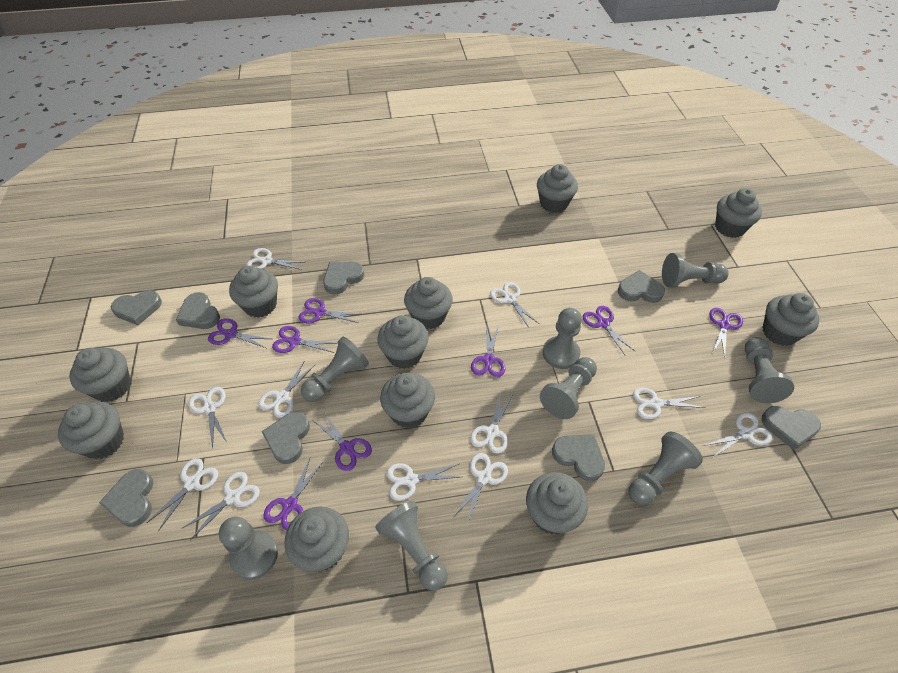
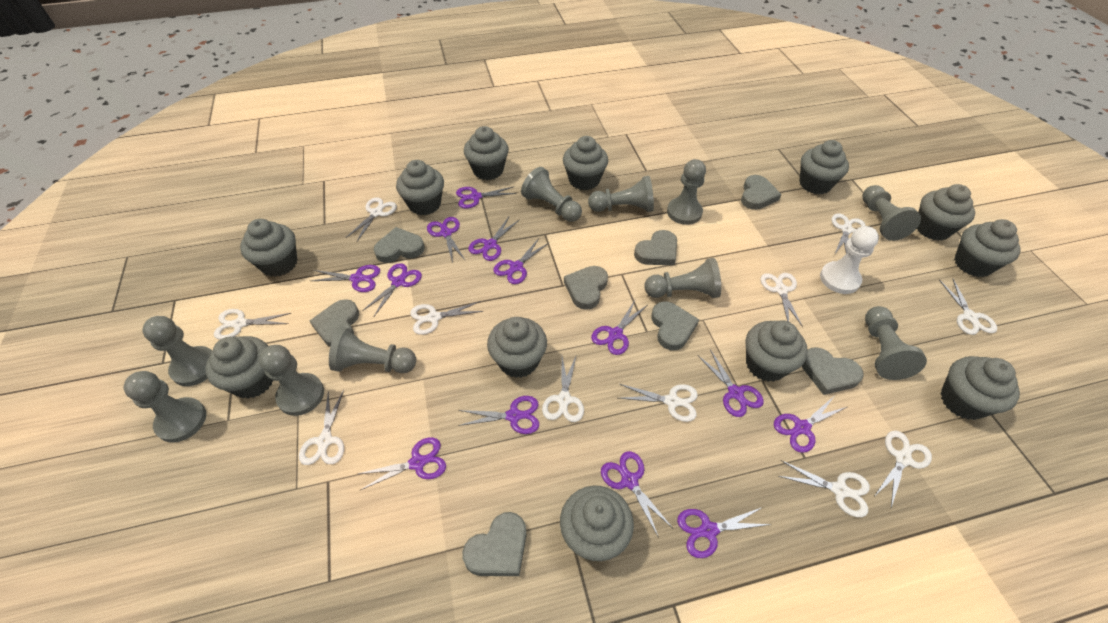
grey cupcake: [58,401,124,459] [69,348,131,402] [229,266,278,318] [284,507,349,572] [377,315,429,369] [380,373,435,428] [404,277,453,329] [526,472,588,535] [537,164,578,213] [715,188,762,238] [762,293,820,346] = 11 -> [205,336,274,399] [240,219,297,277] [396,160,444,215] [464,126,509,180] [487,317,547,378] [560,485,634,561] [563,136,608,190] [745,320,808,382] [799,140,849,194] [917,184,975,241] [941,356,1020,420] [954,219,1021,277] = 12
grey pawn: [219,517,278,580] [301,337,369,402] [375,501,448,591] [540,357,597,419] [543,308,582,369] [629,432,703,505] [662,253,729,288] [745,337,794,403] = 8 -> [124,371,206,443] [142,316,212,386] [259,345,324,416] [329,327,416,373] [521,167,582,222] [588,176,654,212] [644,258,721,298] [667,159,706,225] [862,185,921,241] [865,306,927,380] = 10
purple scissors: [208,318,271,348] [264,459,323,531] [272,326,335,353] [299,298,360,323] [314,412,372,471] [471,325,505,377] [583,306,636,355] [710,308,743,358] = 8 -> [311,265,380,292] [358,437,446,490] [362,263,422,316] [427,217,465,263] [456,186,517,209] [458,396,539,434] [468,217,519,261] [493,238,549,284] [591,300,647,355] [601,451,673,538] [677,507,771,558] [698,349,763,417] [774,396,847,453] = 13
white pawn: none = 0 -> [820,226,879,294] = 1

